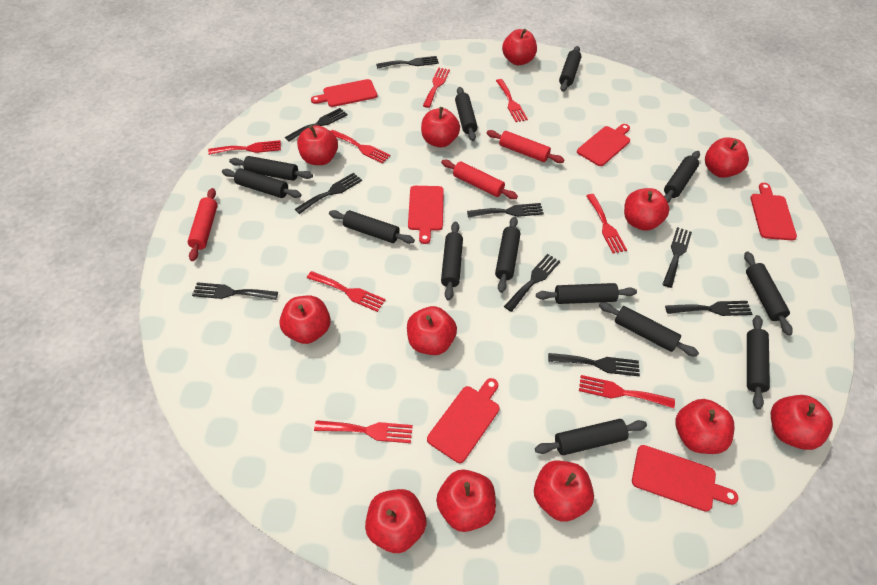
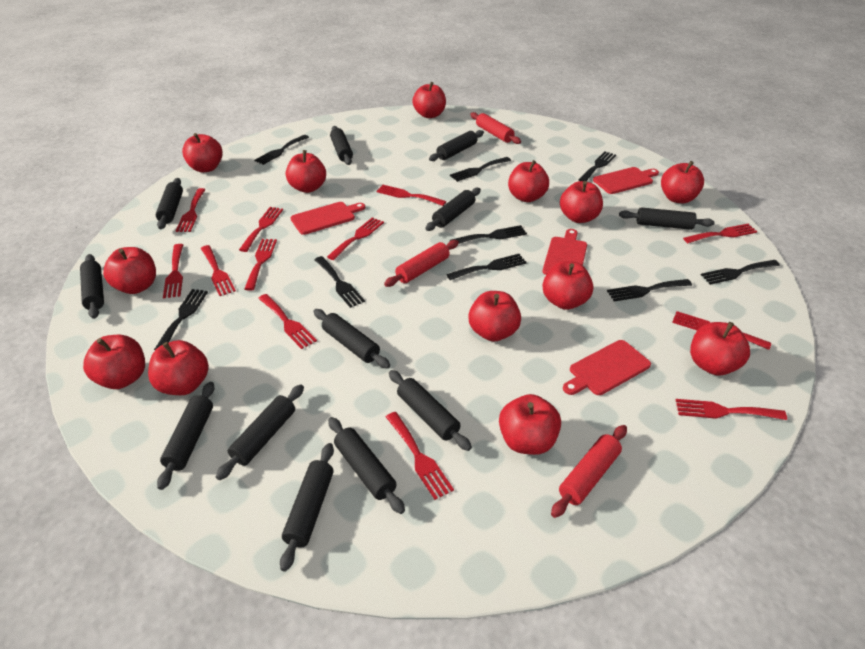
black rolling pin: [222,168,302,198] [229,156,313,181] [329,210,415,244] [441,222,463,301] [455,87,477,141] [495,216,520,293] [535,419,647,455] [536,283,637,304] [559,46,581,92] [599,302,699,357] [664,151,700,203] [744,251,793,335] [747,315,770,409] = 13 -> [80,254,104,319] [156,178,183,229] [157,382,215,490] [216,384,304,480] [280,443,334,572] [313,309,390,369] [328,417,405,514] [330,126,353,165] [389,370,472,451] [425,188,481,231] [429,130,484,161] [619,207,714,230] = 12
red apple: [279,296,331,344] [297,125,338,165] [365,489,426,553] [407,306,457,355] [421,107,460,147] [436,469,496,532] [502,29,537,65] [534,461,594,522] [624,188,669,231] [675,399,734,454] [705,137,749,178] [771,395,833,450] = 12 -> [83,335,145,389] [103,247,156,294] [148,340,209,395] [182,133,223,172] [286,150,326,193] [412,82,446,118] [468,291,521,341] [499,394,561,455] [508,160,549,202] [542,261,593,310] [560,181,603,223] [661,161,704,203] [690,322,750,375] = 13
red cutting board: [311,79,377,107] [408,186,444,244] [427,378,500,463] [577,124,630,166] [632,445,738,512] [750,183,797,241] = 6 -> [291,202,365,235] [542,229,587,275] [563,340,651,395] [593,167,659,194] = 4
red fork: [208,140,281,155] [307,271,386,312] [314,420,413,443] [331,130,390,164] [423,67,450,108] [496,79,528,122] [579,375,675,408] [586,194,627,253] = 8 -> [163,244,183,298] [176,188,206,232] [201,245,236,296] [239,207,283,252] [244,239,277,291] [258,294,317,349] [327,217,384,260] [376,185,446,206] [386,412,454,500] [672,311,771,350] [676,399,787,420] [683,224,758,243] = 12

